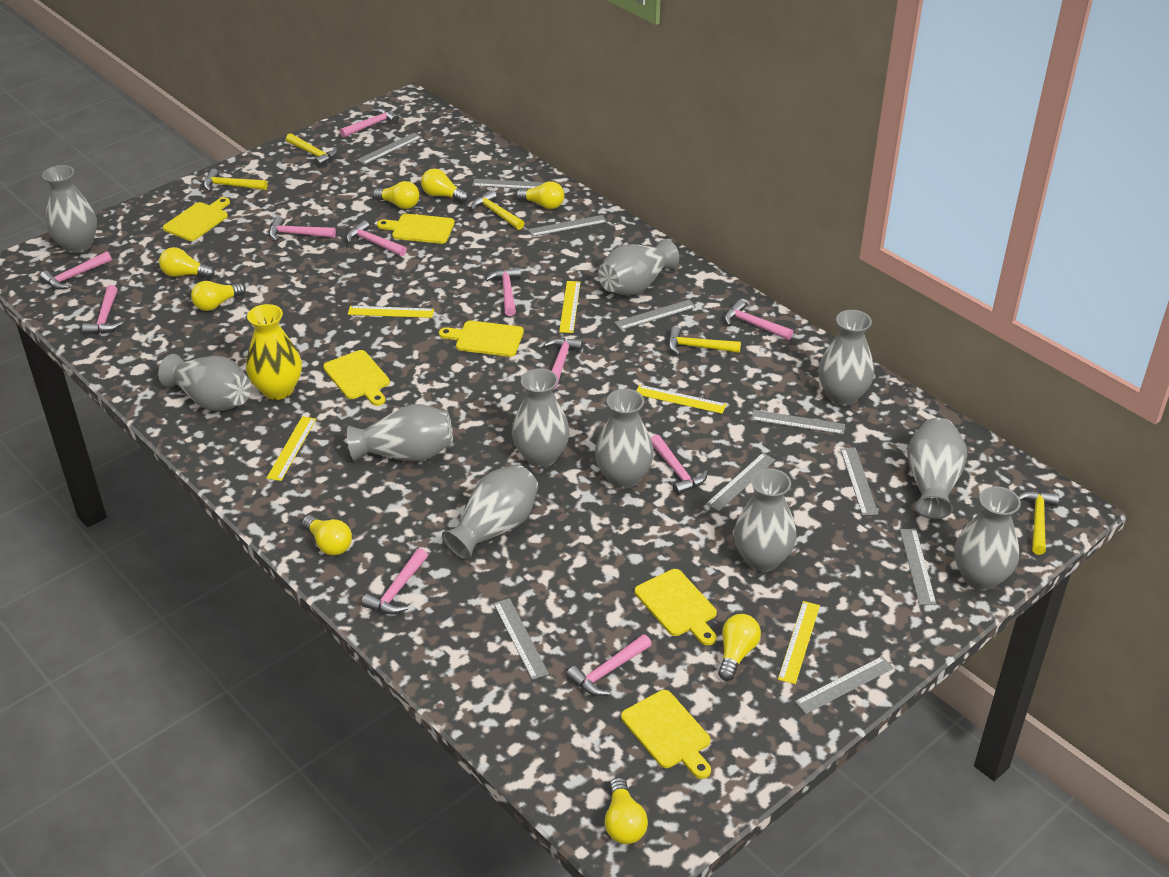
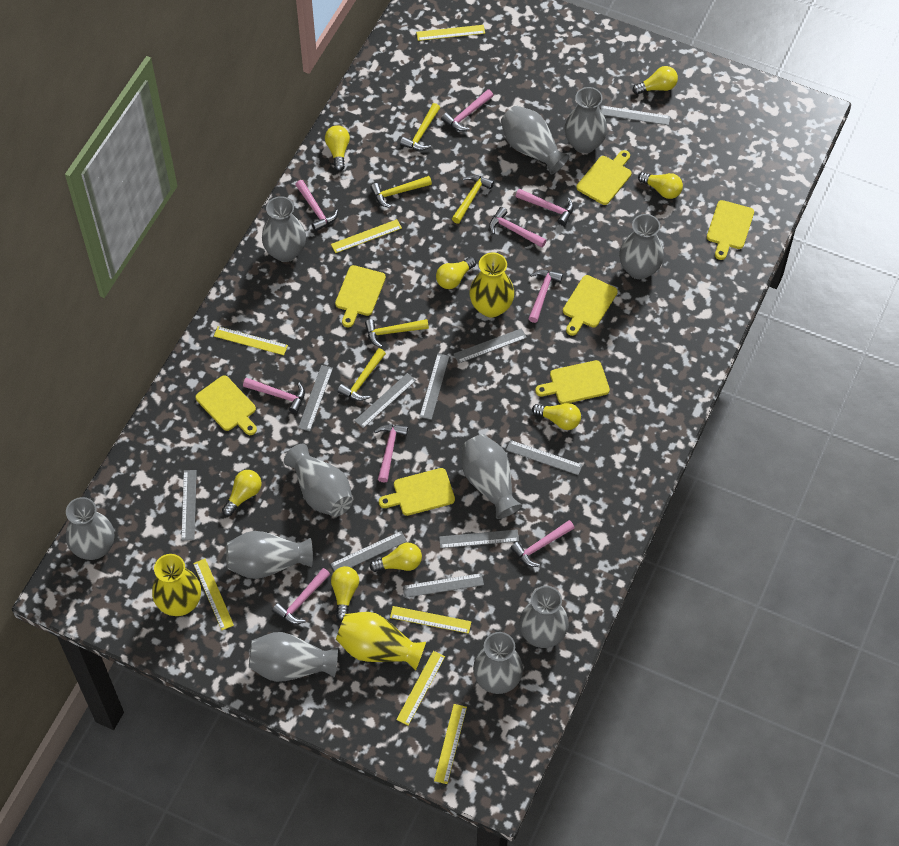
pink hammer: [40,251,112,290] [82,285,122,334] [269,217,336,241] [340,108,399,138] [347,220,407,256] [361,548,428,614] [486,268,521,316] [544,338,583,390] [566,634,652,696] [651,435,708,495] [724,300,793,340] = 11 -> [243,378,305,414] [272,568,330,624] [295,180,338,231] [374,425,408,483] [441,89,494,131] [489,207,546,248] [511,520,574,567] [516,189,574,226] [528,270,563,323] = 9
yellow cutting board: [163,197,230,241] [323,350,390,406] [377,214,455,244] [439,321,524,357] [621,690,711,779] [635,569,717,646] = 6 -> [195,375,257,435] [335,265,386,327] [379,468,455,516] [535,360,610,404] [563,275,618,336] [576,150,632,205] [707,200,754,260] = 7
yellow ruler: [267,416,316,481] [348,306,434,318] [559,281,581,333] [636,385,726,414] [778,601,820,684] = 5 -> [193,559,234,630] [214,326,288,355] [331,219,402,253] [390,606,471,634] [396,651,445,726] [416,25,485,41] [434,704,467,784] = 7
yellow vase: [246,304,302,400] = 1 -> [152,554,201,616] [336,612,426,670] [470,252,514,318] = 3

